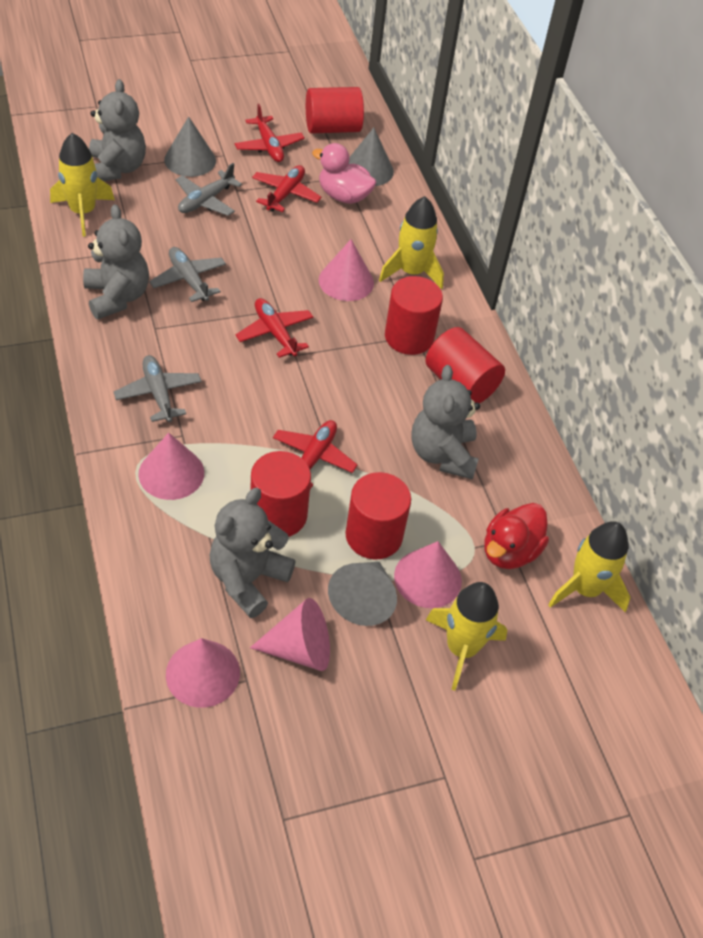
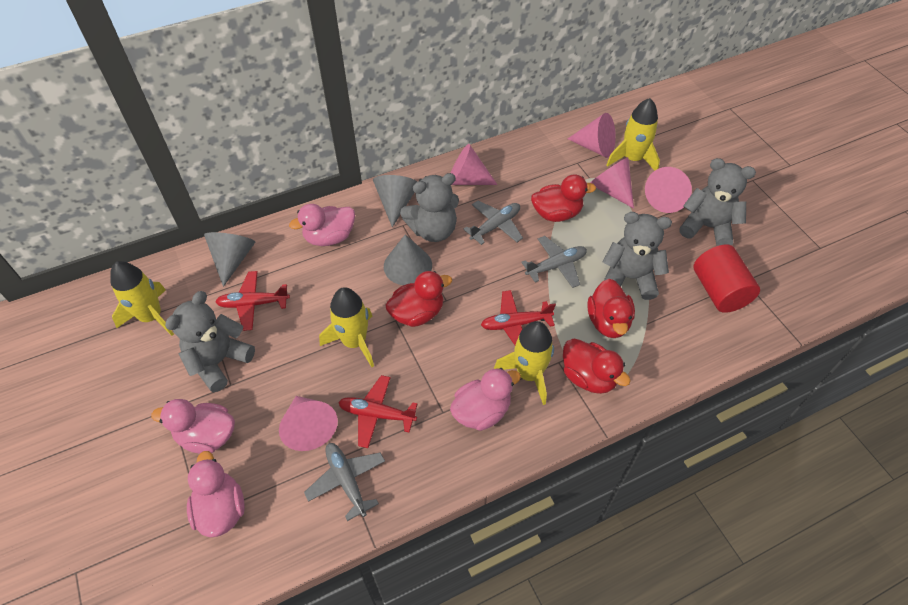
pink duck: [312,143,377,204] = 1 -> [151,399,235,454] [187,451,245,537] [289,204,355,246] [450,368,521,431] = 4
red cylinder: [250,451,311,537] [306,87,364,134] [345,472,411,559] [385,276,443,355] [426,327,505,403] = 5 -> [693,244,760,313] = 1
red duck: [484,503,549,569] = 1 -> [385,271,452,327] [531,175,596,222] [563,339,631,394] [587,279,635,338] = 4
red plane: [235,104,305,162] [235,298,313,358] [252,165,321,212] [273,420,358,489] = 4 -> [215,271,290,331] [338,375,418,448] [481,290,556,345] = 3

